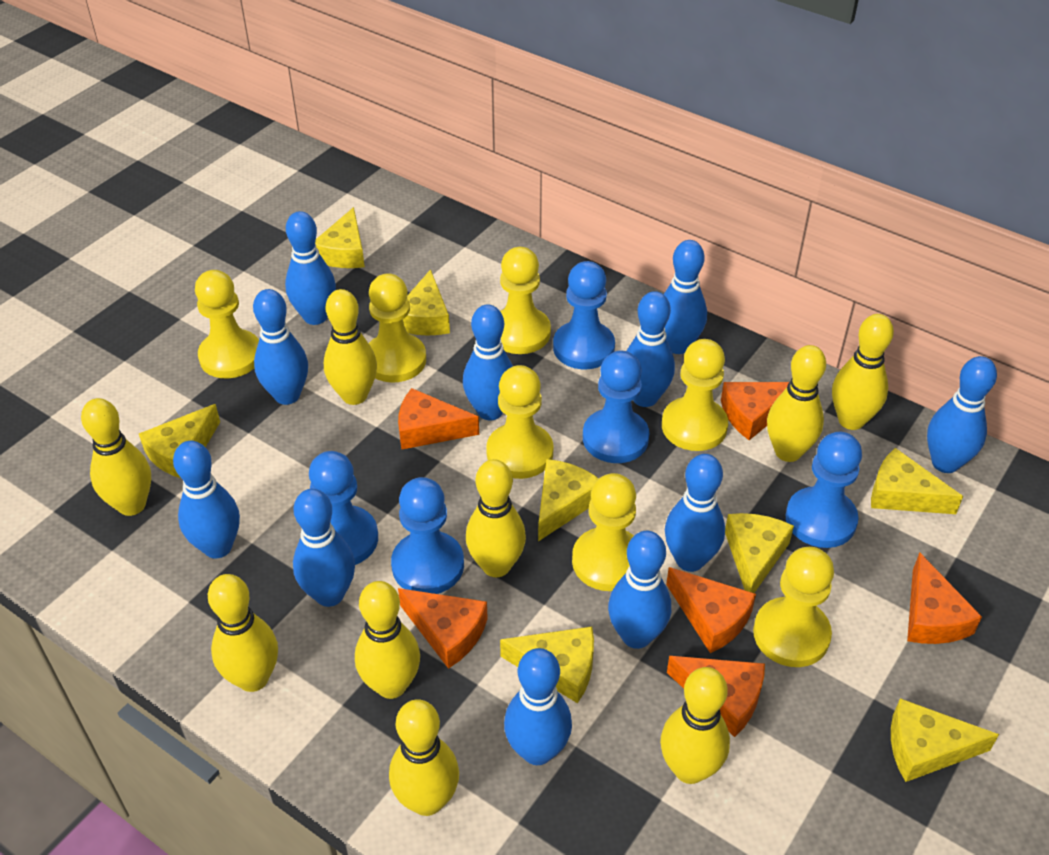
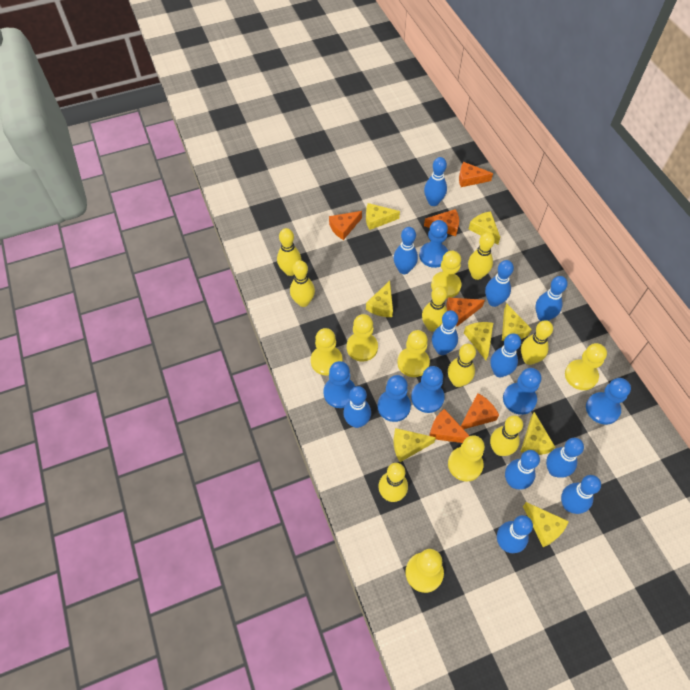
blue pawn: [309,451,378,565] [391,477,464,594] [553,261,615,369] [583,351,649,463] [786,432,862,548] = 5 -> [323,361,355,408] [377,375,411,422] [411,366,445,413] [419,220,448,268] [503,368,541,415] [586,378,631,425] = 6
yellow bowling pin: [81,398,151,516] [208,574,278,692] [324,289,377,405] [355,581,420,699] [389,699,459,816] [466,459,526,577] [660,667,730,784] [767,345,826,462] [832,314,894,430] = 9 -> [277,228,301,276] [290,260,315,307] [378,463,408,502] [422,286,447,332] [448,344,476,387] [468,232,495,280] [490,415,523,456] [521,320,553,365] = 8

